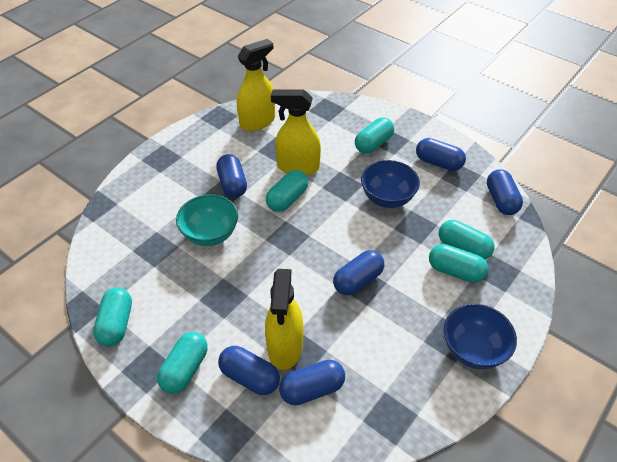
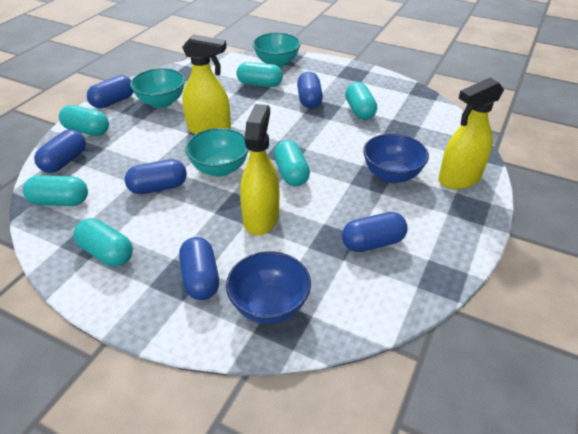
turquoise bowl: [176,194,238,246] = 1 -> [130,68,185,108] [185,128,249,177] [253,33,301,68] = 3

